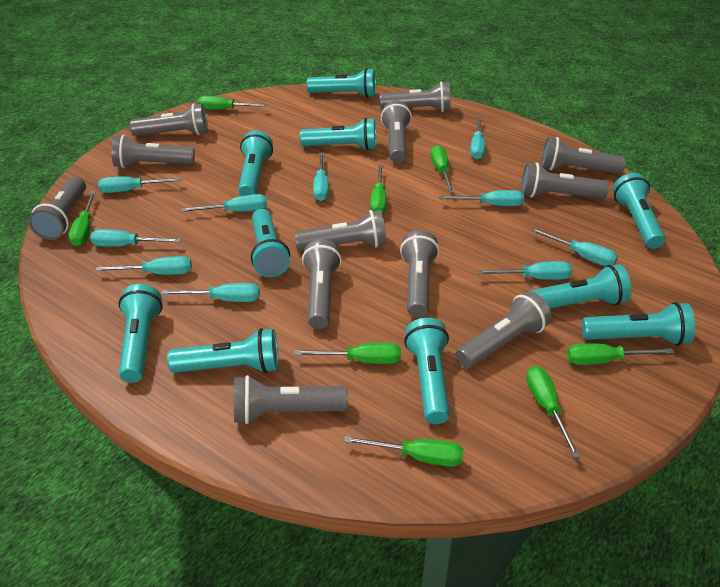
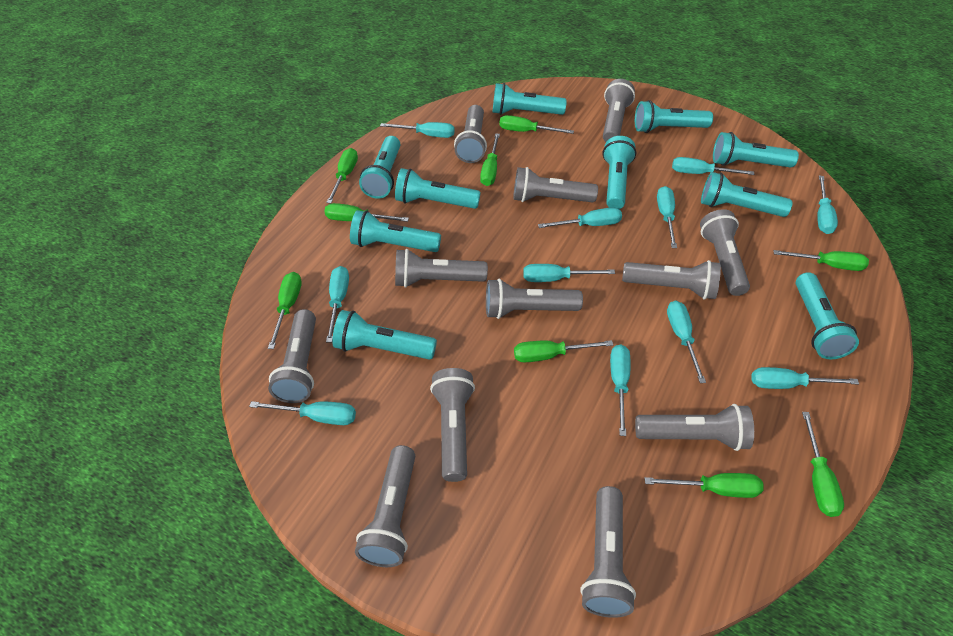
green screwdriver: [69,191,96,246] [198,96,268,110] [295,343,401,364] [344,436,463,467] [370,165,386,214] [431,145,454,193] [526,366,581,458] [567,343,674,365] = 8 -> [268,272,302,349] [324,203,409,222] [326,148,358,203] [480,133,500,186] [499,115,574,134] [514,340,613,363] [645,473,764,498] [773,250,869,271] [802,412,844,517] = 9
turquoise screwdriver: [90,229,181,247] [95,256,192,275] [98,176,183,193] [161,283,260,302] [181,194,267,212] [313,153,329,201] [439,190,524,206] [470,117,485,159] [477,261,572,280] [530,228,618,266] = 10 -> [249,401,356,425] [326,266,349,342] [380,122,455,138] [523,264,615,282] [538,207,622,228] [610,345,631,436] [657,186,677,248] [667,300,706,383] [672,157,754,175] [752,367,859,389] [817,175,838,234] = 11

